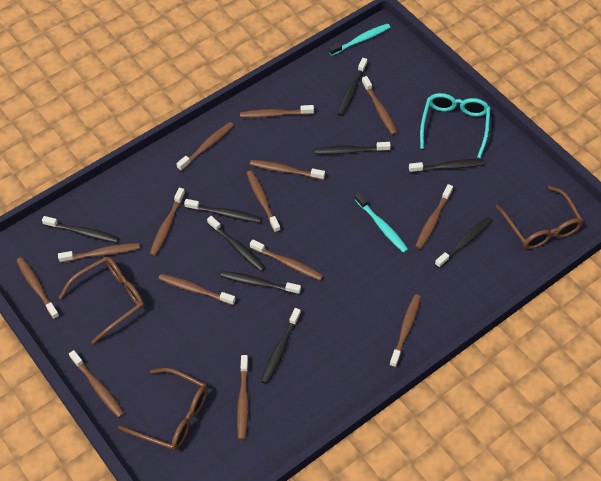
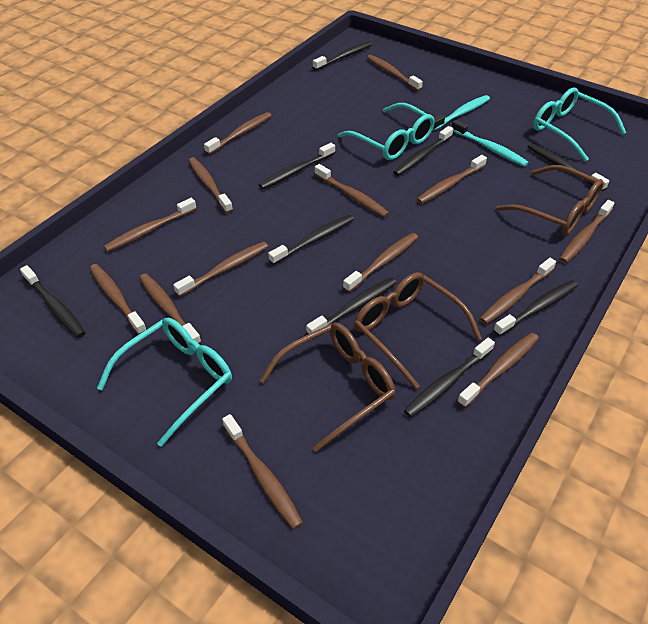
turquoise glasses: [420,93,490,158] = 1 -> [97,318,232,447] [338,103,435,160] [533,88,626,161] = 3

